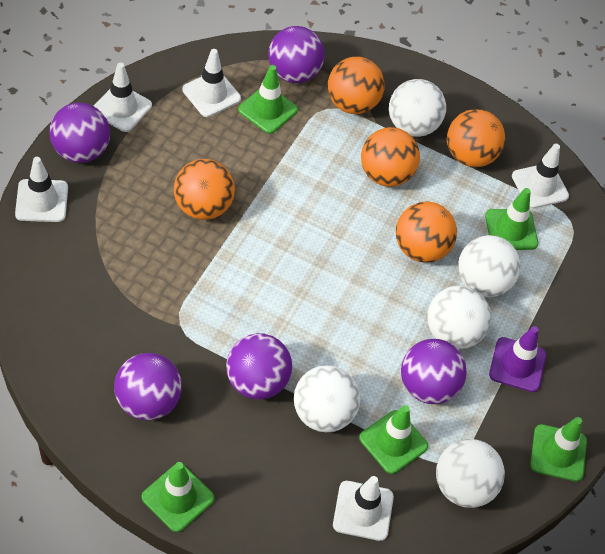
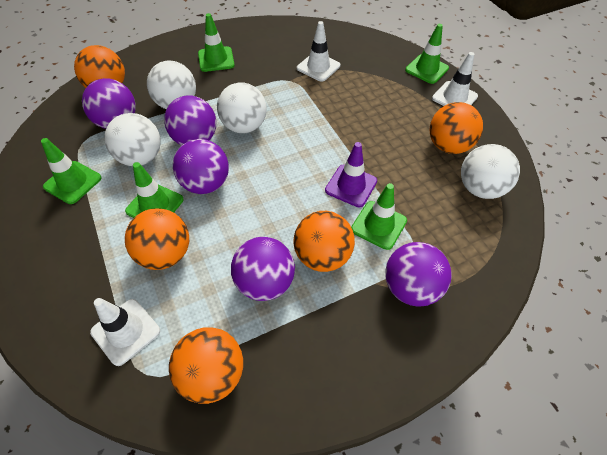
white ball: [294,365,360,432] [389,79,446,137] [427,286,491,349] [436,439,505,508] [458,235,521,297] = 5 -> [104,113,161,166] [147,60,196,109] [217,82,267,133] [461,144,520,199] = 4
white traffic cone: [15,157,68,222] [94,62,152,132] [182,49,241,117] [333,476,394,541] [512,144,569,209] = 5 -> [90,298,160,366] [297,21,340,82] [432,52,478,106] = 3

